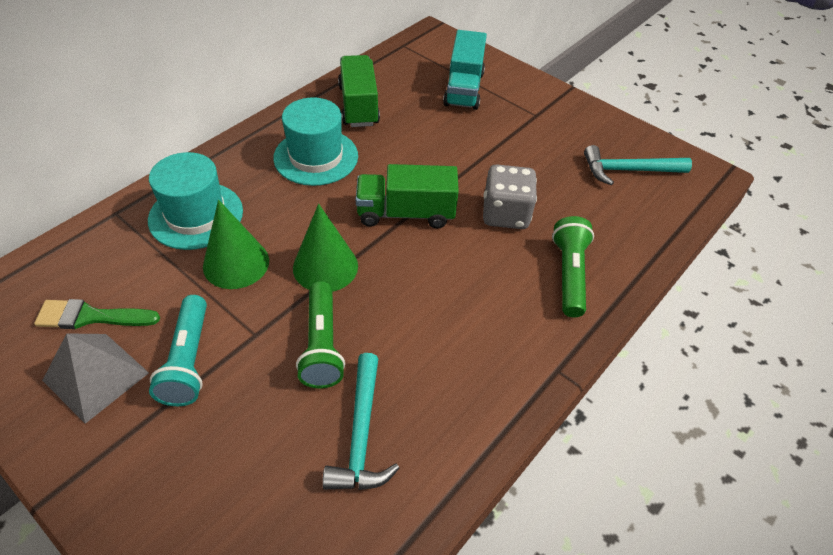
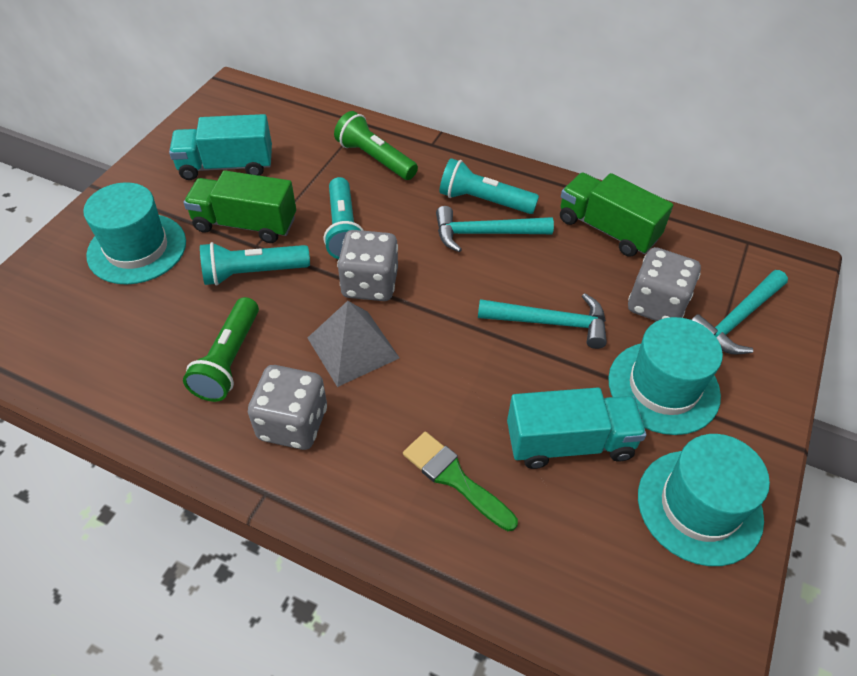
green cone: [203,200,269,289] [293,204,358,291] = 2 -> none = 0
grey dice: [483,164,537,229] = 1 -> [248,365,327,450] [337,230,398,301] [628,247,701,321] = 3
turquoise flashlight: [149,295,207,406] = 1 -> [200,242,310,286] [324,177,364,259] [440,158,539,214] = 3
turquoise hammer: [322,353,399,490] [584,145,692,185] = 2 -> [436,206,554,252] [478,293,607,349] [692,270,788,354] = 3
turquoise hat: [148,152,243,250] [273,97,358,186] = 2 -> [83,182,186,284] [608,317,723,435] [638,434,770,566] = 3
turquoise truck: [443,30,487,110] = 1 -> [169,114,272,180] [507,388,646,469] = 2

